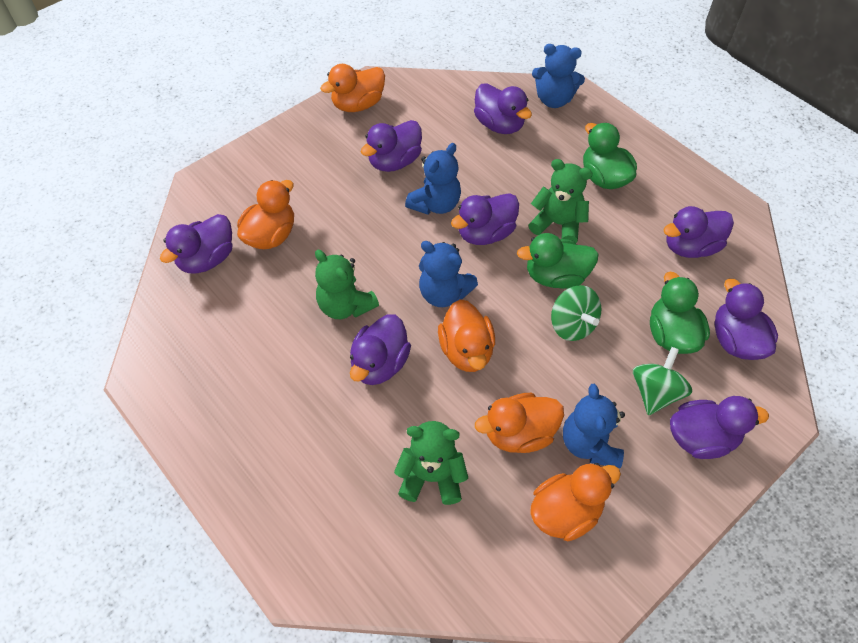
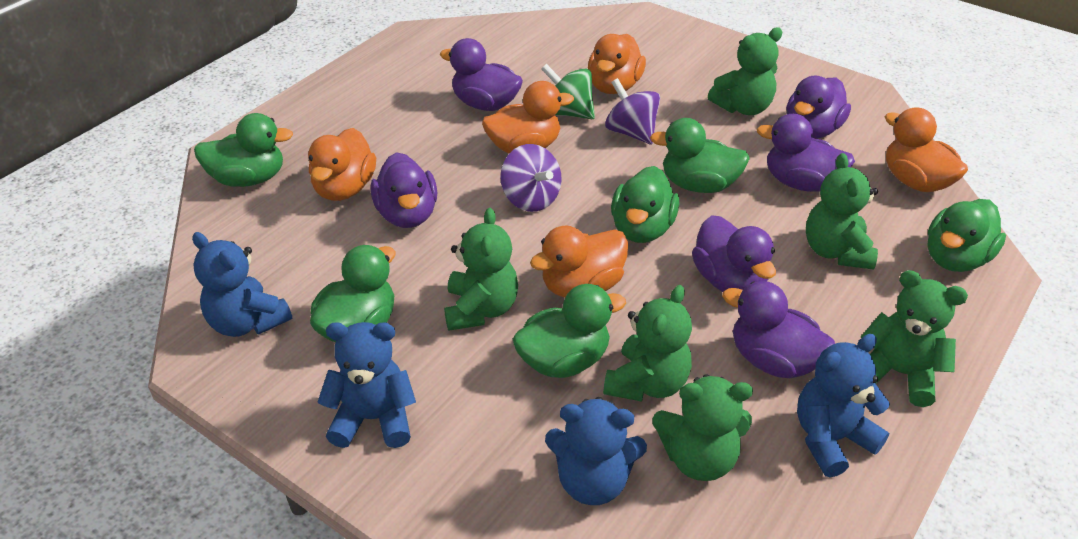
green duck: [517,233,598,289] [583,123,637,189] [650,272,710,354] = 3 -> [194,113,293,187] [310,245,396,343] [513,284,626,378] [611,166,679,243] [650,118,750,193] [927,199,1006,272] = 6
green spinning top: [551,285,602,341] [633,347,692,415] = 2 -> [541,64,595,119] = 1
green teddy bear: [315,250,379,319] [394,421,468,505] [528,159,593,243] = 3 -> [444,208,518,331] [603,285,692,402] [653,374,753,481] [708,27,782,115] [806,153,878,270] [861,270,968,407] = 6
purple duck: [160,214,233,274] [350,314,411,385] [361,120,422,172] [451,193,519,245] [474,83,532,134] [663,206,734,258] [670,396,769,459] [715,279,778,360] = 8 -> [371,152,438,228] [440,38,523,111] [692,215,776,292] [722,281,835,378] [757,114,855,192] [786,76,851,139] = 6
purple spinning top: none = 0 -> [500,144,562,212] [605,78,660,144] = 2

